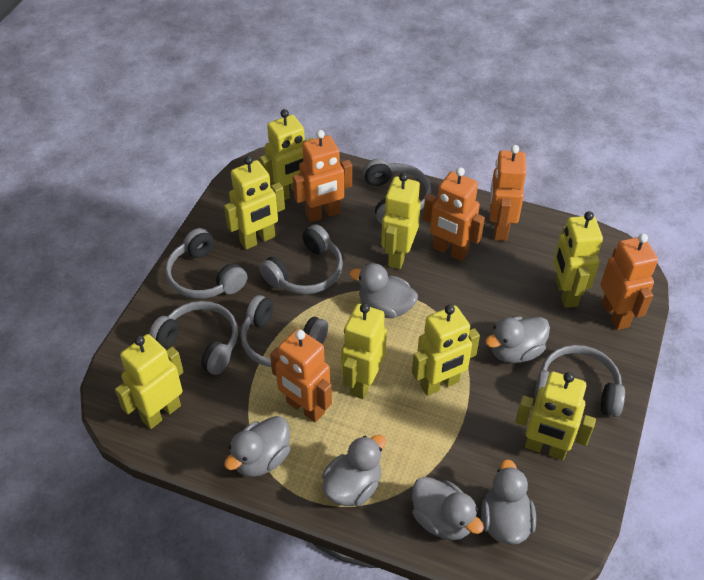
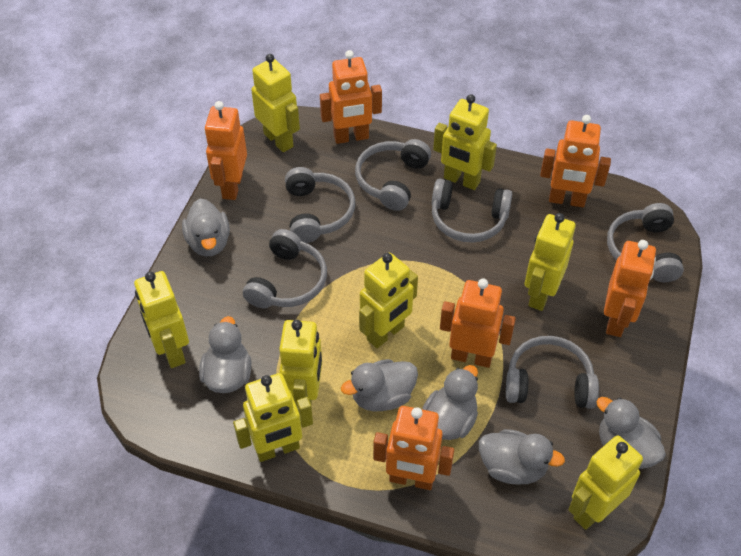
orange robot: [270,329,332,423] [293,130,352,222] [423,167,485,261] [490,145,526,241] [601,234,658,330] = 5 -> [204,101,247,200] [320,50,382,144] [373,406,454,490] [440,279,516,368] [540,115,611,207] [604,240,656,337] = 6

